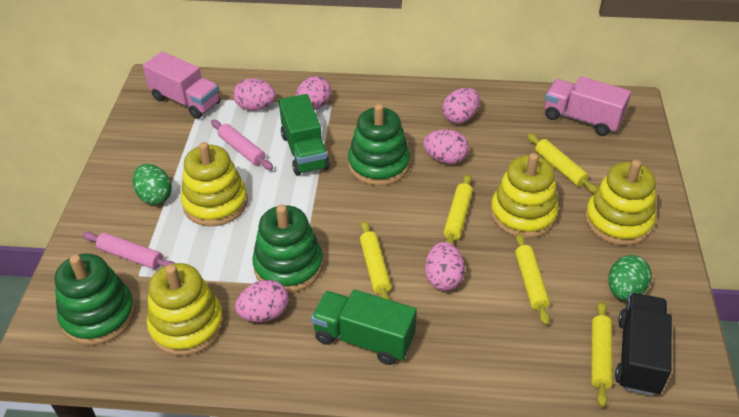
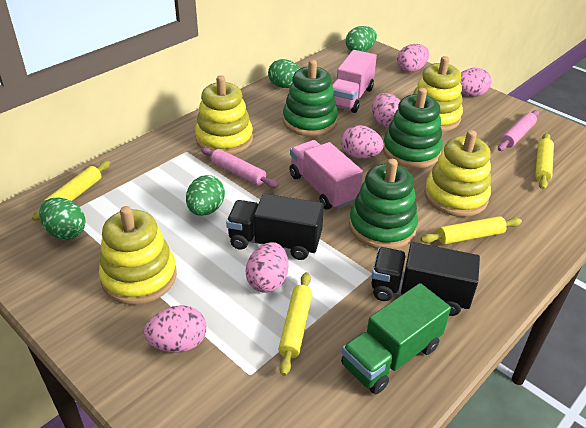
black truck: [615,293,672,396] = 1 -> [226,194,324,260] [371,242,480,316] = 2
green egg: [133,164,172,205] [608,255,652,301] = 2 -> [39,198,86,240] [186,175,225,216] [268,59,300,88] [346,26,377,52] = 4
green truck: [279,94,330,176] [311,289,417,365] = 2 -> [341,283,451,394] = 1
yellow rolling pin: [360,220,391,300] [444,174,473,245] [515,233,550,325] [527,133,597,193] [591,301,613,407] = 5 -> [32,161,110,221] [278,272,312,376] [421,216,522,245] [535,133,554,189] = 4

